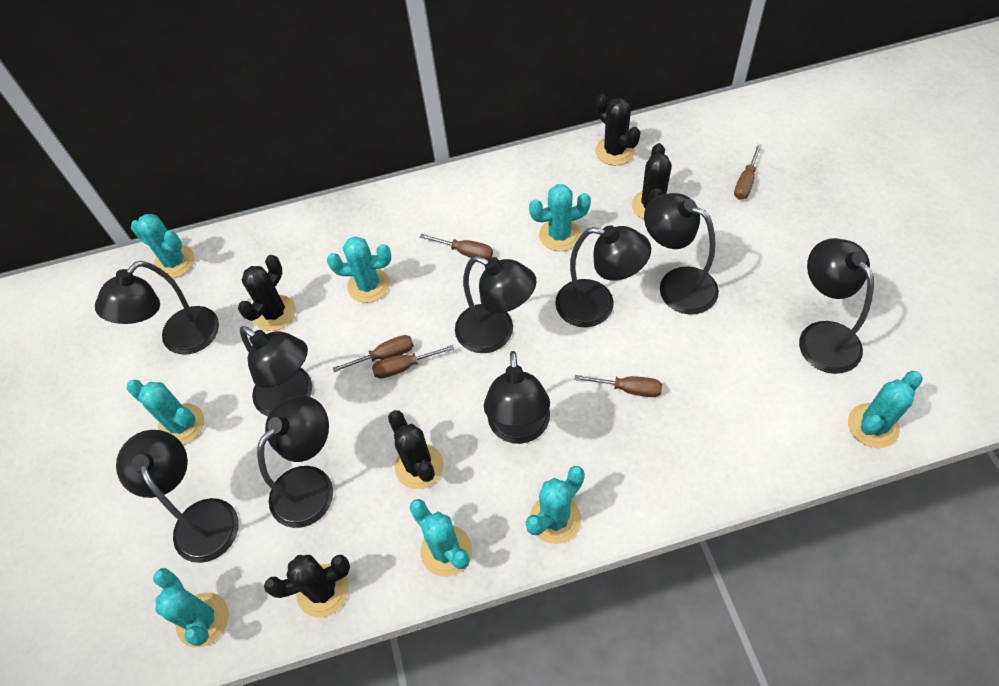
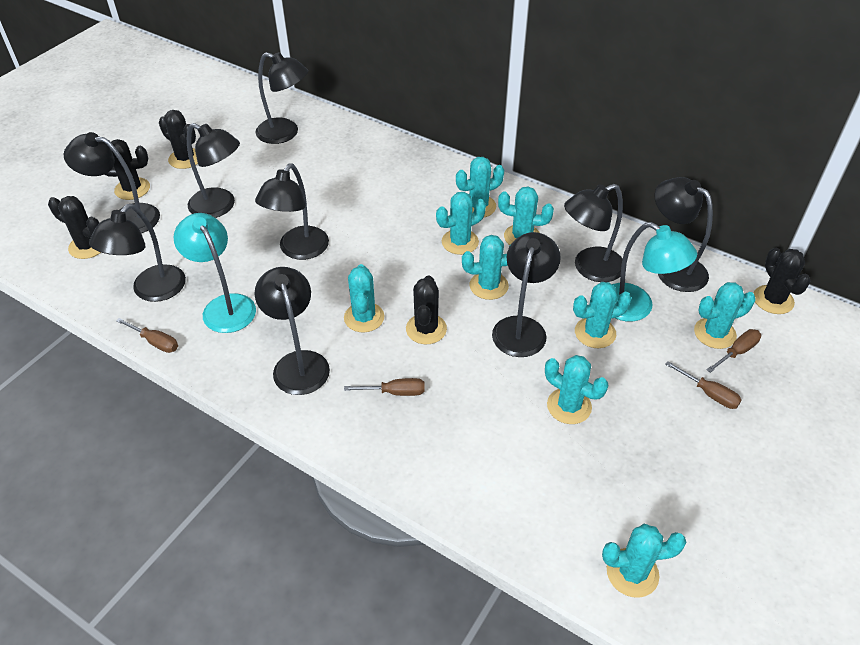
brown screwdriver: [333,335,414,372] [372,345,454,379] [420,234,493,260] [575,375,662,397] [734,144,762,200] = 5 -> [116,318,178,353] [344,378,425,396] [665,361,742,409] [706,329,761,373] = 4
turquoise cactus: [127,380,204,445] [131,214,195,278] [153,568,229,648] [327,236,391,303] [409,499,472,577] [526,466,585,544] [529,184,591,251] [848,371,923,448] = 8 -> [344,264,385,333] [436,192,486,255] [456,157,504,218] [462,235,510,300] [498,186,554,245] [545,355,608,424] [573,282,631,348] [602,524,686,598] [694,282,756,349] = 9
turquoise lamp: none = 0 -> [173,213,256,333] [612,222,697,322] = 2

